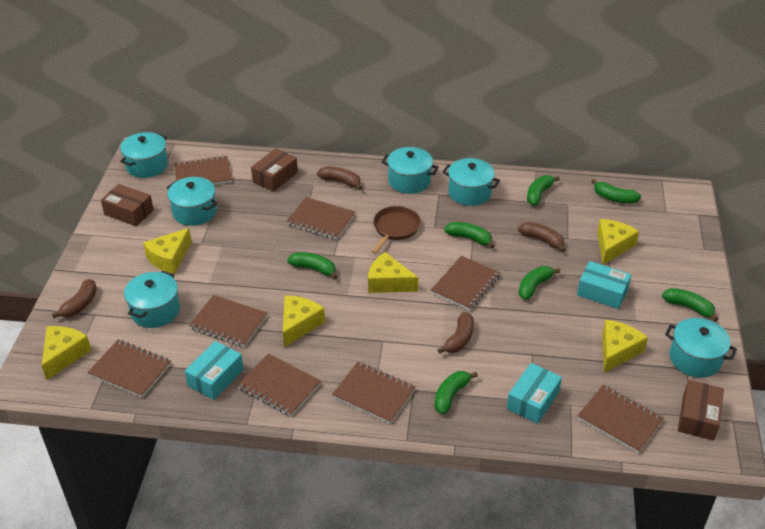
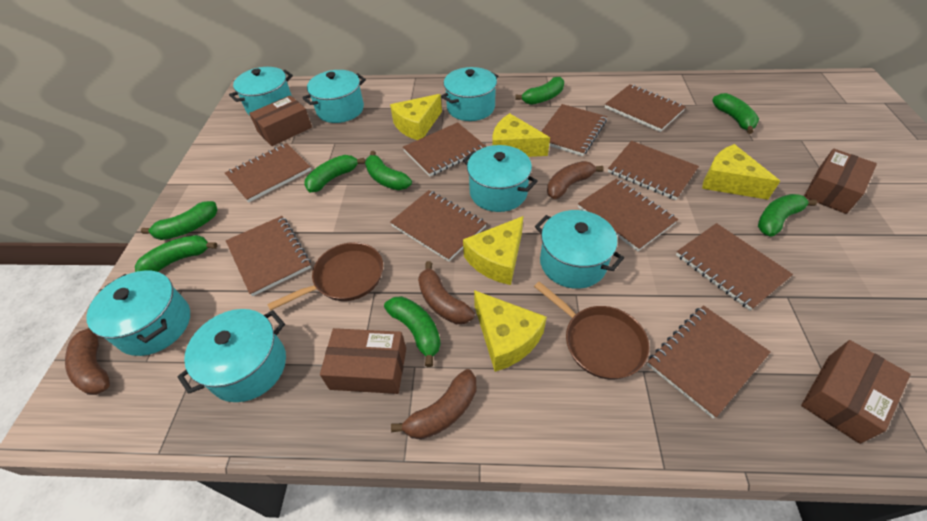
brown box: [101,184,154,226] [251,148,298,192] [678,380,724,441] = 3 -> [249,95,312,146] [320,328,406,394] [801,340,911,444] [804,149,877,214] = 4
brown notebook: [87,340,171,398] [174,155,232,185] [189,295,267,347] [237,353,321,416] [286,197,355,240] [332,361,415,424] [431,256,500,311] [577,385,664,453] = 8 -> [225,143,311,202] [226,216,311,296] [390,190,487,262] [403,122,486,176] [541,104,607,156] [578,179,678,251] [605,84,686,132] [608,141,699,200] [647,305,771,419] [676,223,793,311] = 10
brown pan: [372,206,421,254] = 1 -> [267,242,383,311] [534,282,650,379] = 2
green banana: [287,252,338,279] [434,371,478,415] [444,222,494,248] [519,266,560,300] [527,175,560,206] [591,179,641,204] [662,288,718,322] = 7 -> [135,235,217,272] [141,201,218,240] [304,155,365,193] [365,151,412,190] [384,296,441,367] [515,77,564,105] [712,93,759,134] [758,194,817,236] = 8
turquoise box: [185,341,244,400] [507,363,562,424] [577,261,631,309] = 3 -> none = 0
turquoise pot: [120,132,168,178] [124,271,180,328] [167,177,218,226] [382,147,439,194] [443,158,500,206] [665,318,737,378] = 6 -> [86,270,190,356] [177,309,286,402] [229,67,293,115] [302,70,366,123] [441,67,498,121] [463,145,538,212] [535,210,624,289] = 7
yellow cheese: [41,326,91,380] [143,228,192,274] [283,296,325,347] [368,252,418,293] [597,219,639,265] [602,320,648,373] = 6 -> [390,94,442,140] [463,216,523,285] [474,290,547,372] [492,113,550,157] [702,144,780,200] = 5

